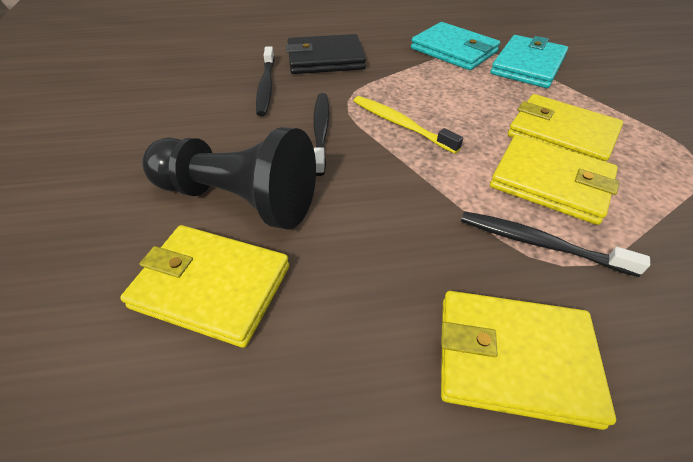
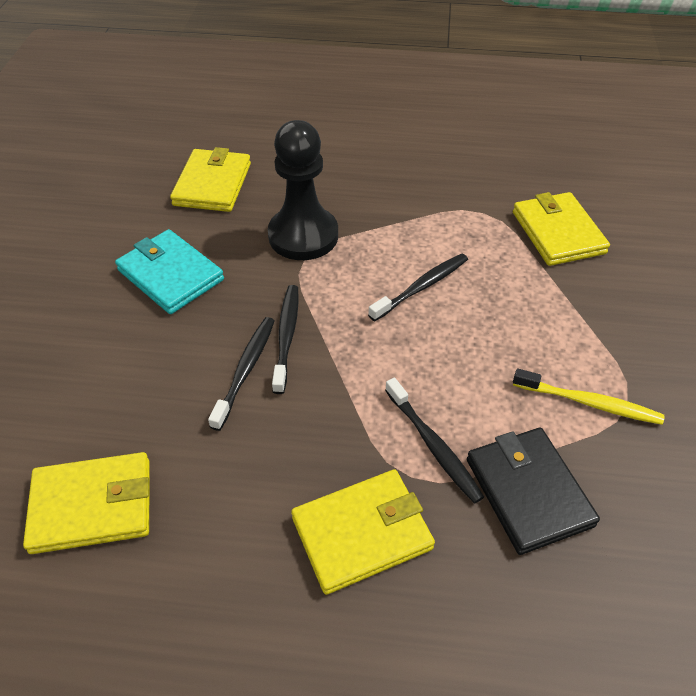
black toothbrush: [256,46,275,116] [313,93,329,176] [461,211,650,277] = 3 -> [208,317,274,431] [272,285,299,394] [368,254,468,321] [385,378,484,504] = 4
turquoise wallet: [411,22,500,70] [490,35,568,88] = 2 -> [115,229,224,314] = 1

